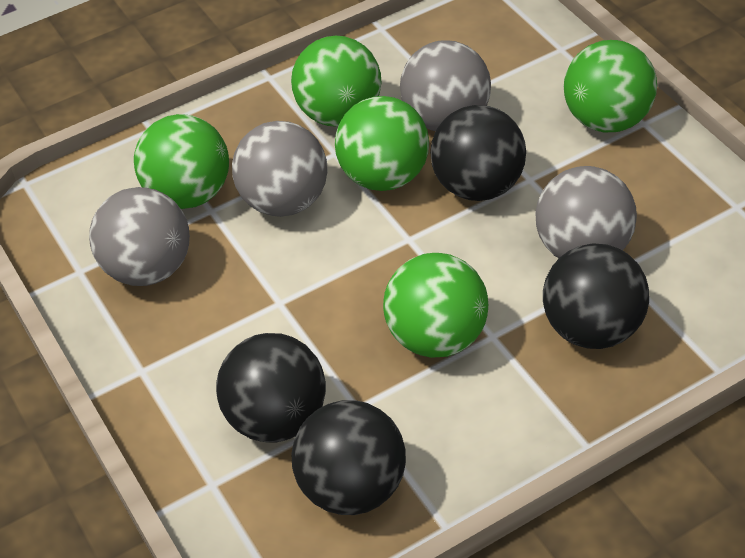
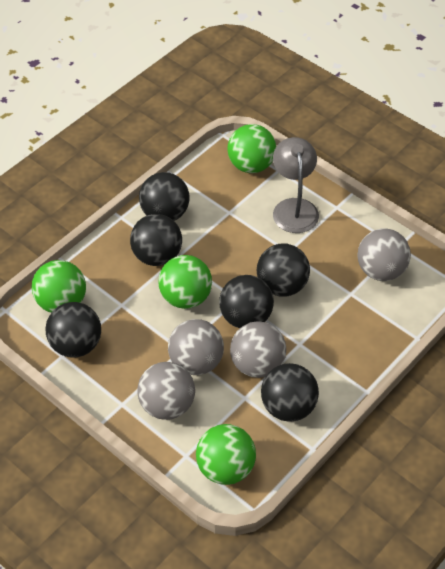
black ball: [216,333,326,443] [291,400,406,515] [430,105,526,201] [543,244,649,349] = 4 -> [45,302,101,358] [130,214,182,266] [139,172,190,221] [219,275,274,328] [257,244,310,296] [261,363,319,422] = 6
green ball: [134,114,229,209] [291,35,381,127] [335,96,429,191] [383,253,488,358] [564,40,657,132] = 5 -> [32,260,86,313] [158,255,212,309] [196,424,256,485] [227,124,276,173] = 4
grey lamp: none = 0 -> [273,137,319,233] = 1

